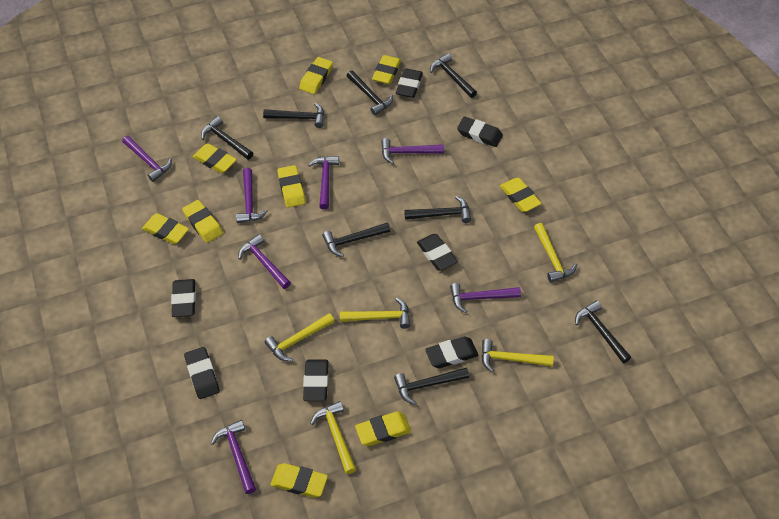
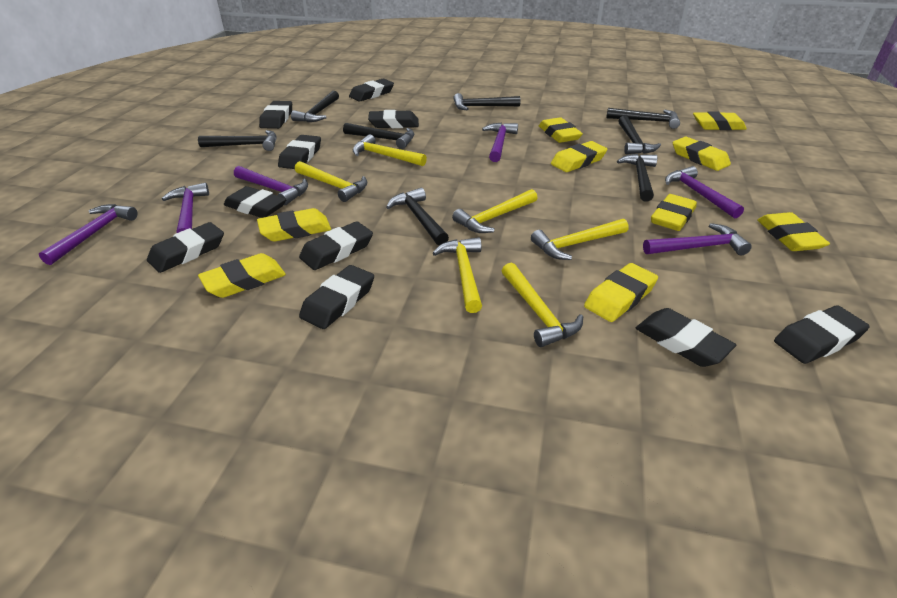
black eraser: [171,279,196,317] [184,347,220,399] [303,359,328,401] [396,68,423,98] [417,234,458,271] [425,337,478,368] [457,117,503,147] = 7 -> [147,222,224,273] [224,186,287,218] [259,101,292,129] [278,135,321,169] [299,221,373,270] [299,265,374,329] [349,79,394,102] [368,110,419,128] [636,308,736,367] [774,305,870,364] = 10
purple hammer: [122,136,172,182] [211,420,256,494] [236,168,268,223] [238,234,291,289] [308,156,339,210] [381,138,444,164] [450,283,521,313] = 7 -> [39,204,138,265] [162,183,209,233] [234,166,308,205] [482,123,518,162] [643,223,752,255] [665,166,744,219] = 6
yellow hammer: [265,313,334,361] [310,401,356,474] [340,298,411,329] [481,339,554,372] [534,223,577,282] = 5 -> [295,161,367,202] [353,134,427,166] [433,237,482,313] [452,189,537,233] [502,263,583,347] [531,219,628,260] = 6

